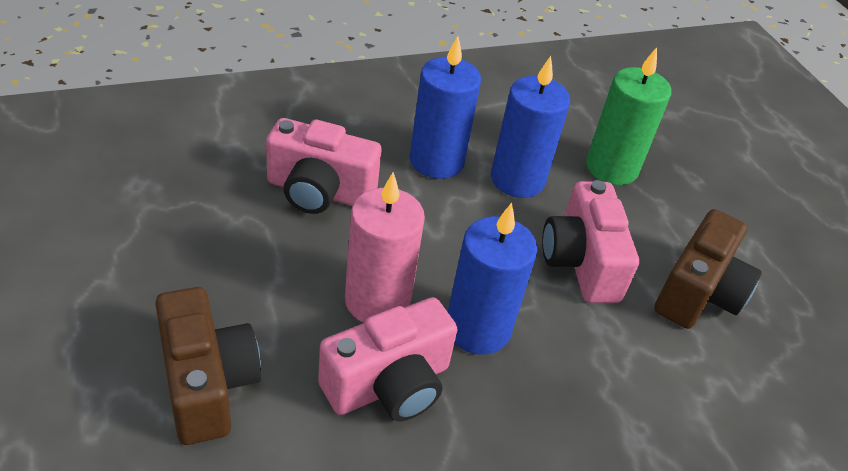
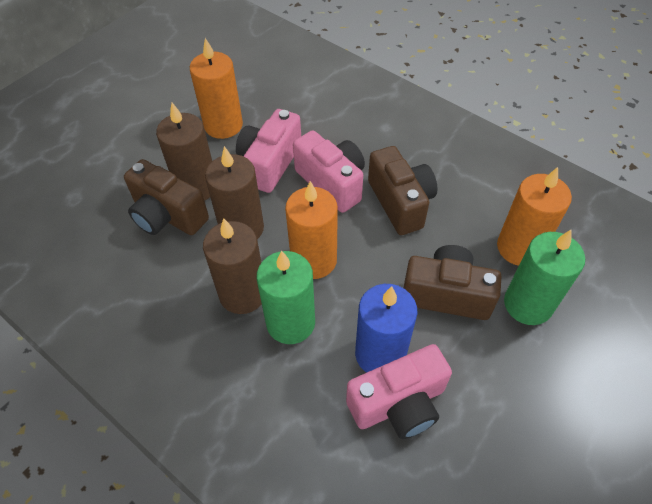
blue candle: [410,36,481,179] [448,203,537,355] [491,56,570,198] = 3 -> [355,284,418,373] = 1
brown camera: [155,287,261,445] [654,209,762,329] = 2 -> [124,159,209,235] [368,146,438,235] [404,245,501,320] = 3
brown candle: none = 0 -> [156,103,212,201] [203,218,262,314] [205,146,264,239] = 3
green candle: [586,47,671,185] = 1 -> [257,250,315,344] [504,230,585,325] = 2
orange candle: none = 0 -> [190,38,243,139] [285,181,338,279] [497,167,572,266] = 3
pink candle: [345,172,425,323] = 1 -> none = 0

